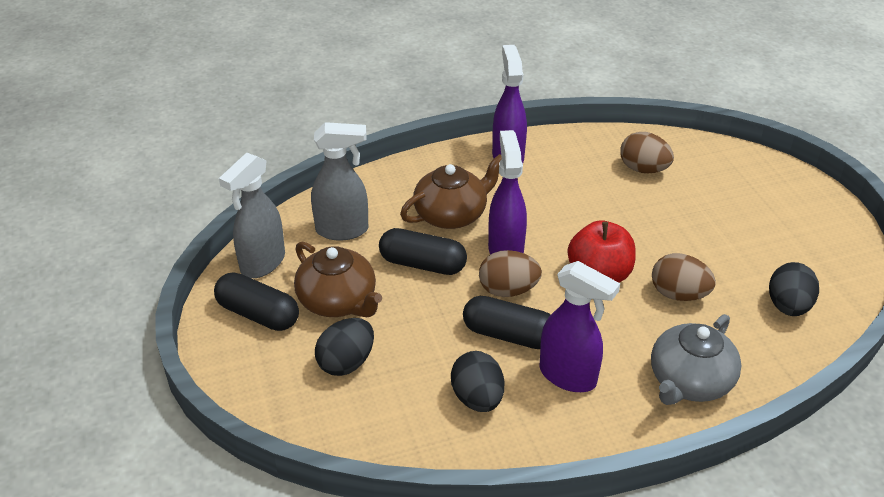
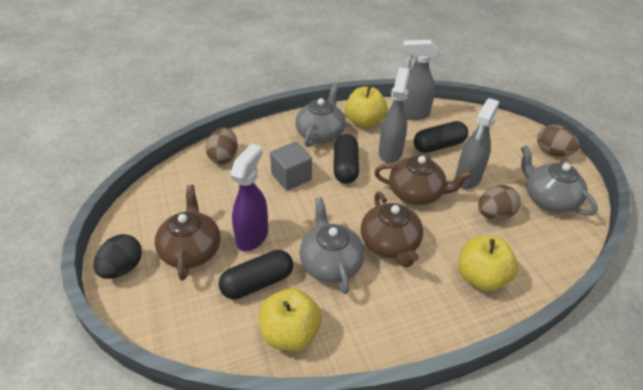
black egg: [315,318,374,376] [451,351,504,412] [769,262,819,316] = 3 -> [94,234,142,279] = 1
brown teapot: [294,242,382,317] [400,154,502,229] = 2 -> [155,185,220,281] [361,192,423,267] [374,156,472,205] = 3
grey cube: none = 0 -> [270,142,312,190] = 1
grey spray bottle: [219,153,285,278] [311,122,368,240] = 2 -> [379,68,410,163] [403,40,438,120] [455,98,499,189] = 3
grey teapot: [651,314,742,405] = 1 -> [295,84,346,147] [299,197,365,294] [521,145,598,216] = 3
purple spray bottle: [488,130,527,255] [492,45,527,163] [539,261,620,392] = 3 -> [230,144,268,251] = 1
red apple: [567,221,636,282] = 1 -> none = 0
yellow apple: none = 0 -> [259,288,322,351] [345,86,387,128] [458,236,518,291] = 3

